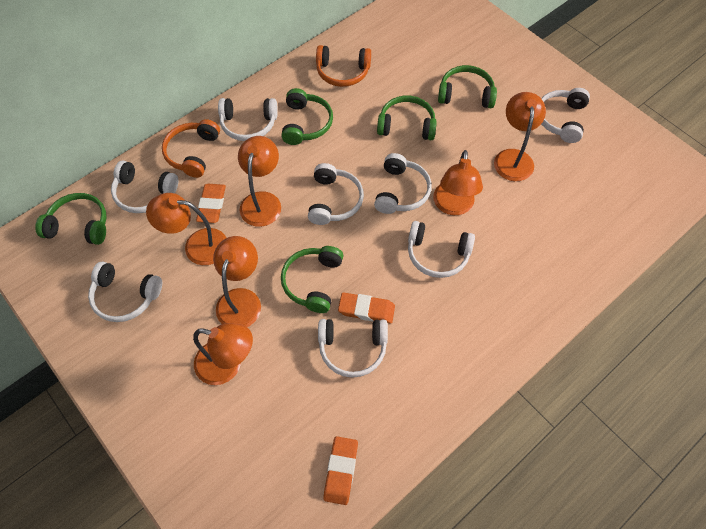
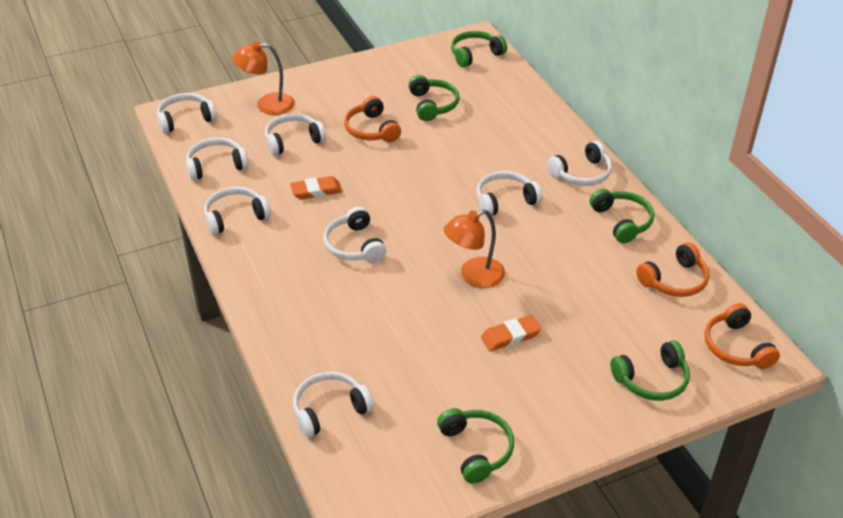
orange eraser: [196,184,226,223] [323,436,358,505] [338,292,395,324] = 3 -> [290,176,342,200] [481,315,541,351] = 2
orange headphones: [162,119,220,178] [316,45,371,87] = 2 -> [344,96,401,142] [636,242,709,297] [704,303,780,369] = 3
orange lamp: [146,193,226,265] [193,323,253,385] [213,236,261,327] [238,136,281,227] [433,150,483,215] [494,92,546,181] = 6 -> [233,41,295,115] [444,209,505,288] = 2

